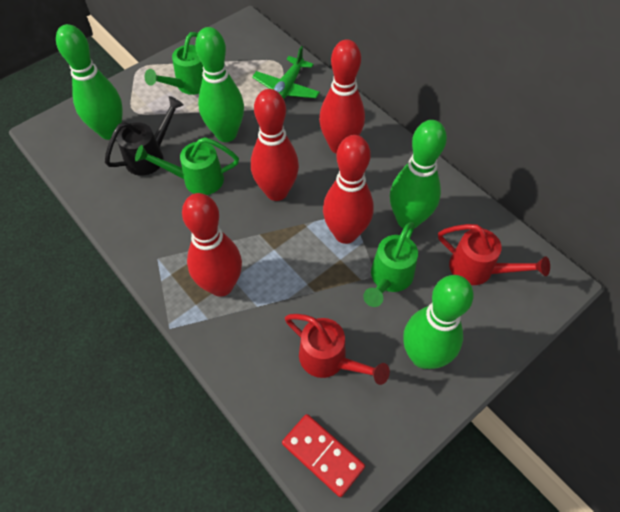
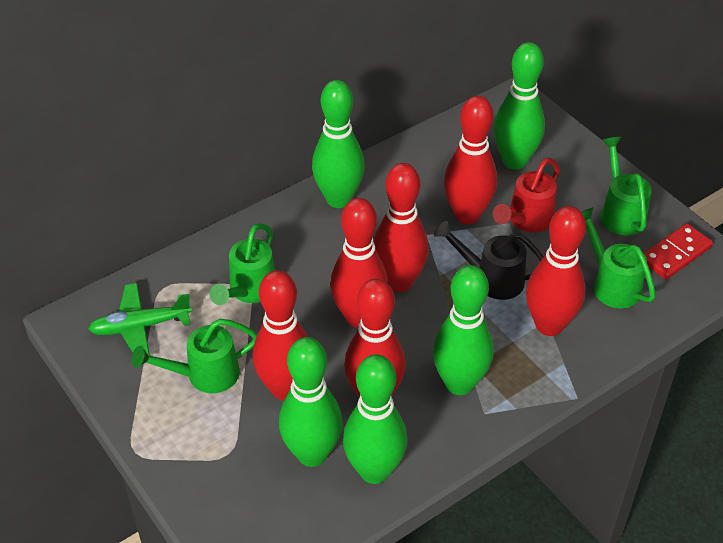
green bowling pin: [56,24,123,140] [195,27,244,142] [390,120,447,229] [403,275,474,369] = 4 -> [279,337,343,467] [312,80,365,208] [343,354,407,484] [433,265,493,395] [493,42,545,170] = 5
green watering can: [135,137,239,195] [144,32,203,95] [363,222,418,307] = 3 -> [132,319,258,393] [209,223,275,305] [582,207,656,308] [601,137,652,235] = 4
red bowling pin: [182,193,242,297] [251,89,299,201] [319,39,365,154] [323,135,374,244] = 4 -> [253,270,308,400] [330,198,388,328] [344,278,406,398] [373,163,429,293] [444,96,497,224] [526,206,586,336] = 6
red watering can: [285,314,390,385] [438,224,550,285] = 2 -> [493,158,560,232] = 1

